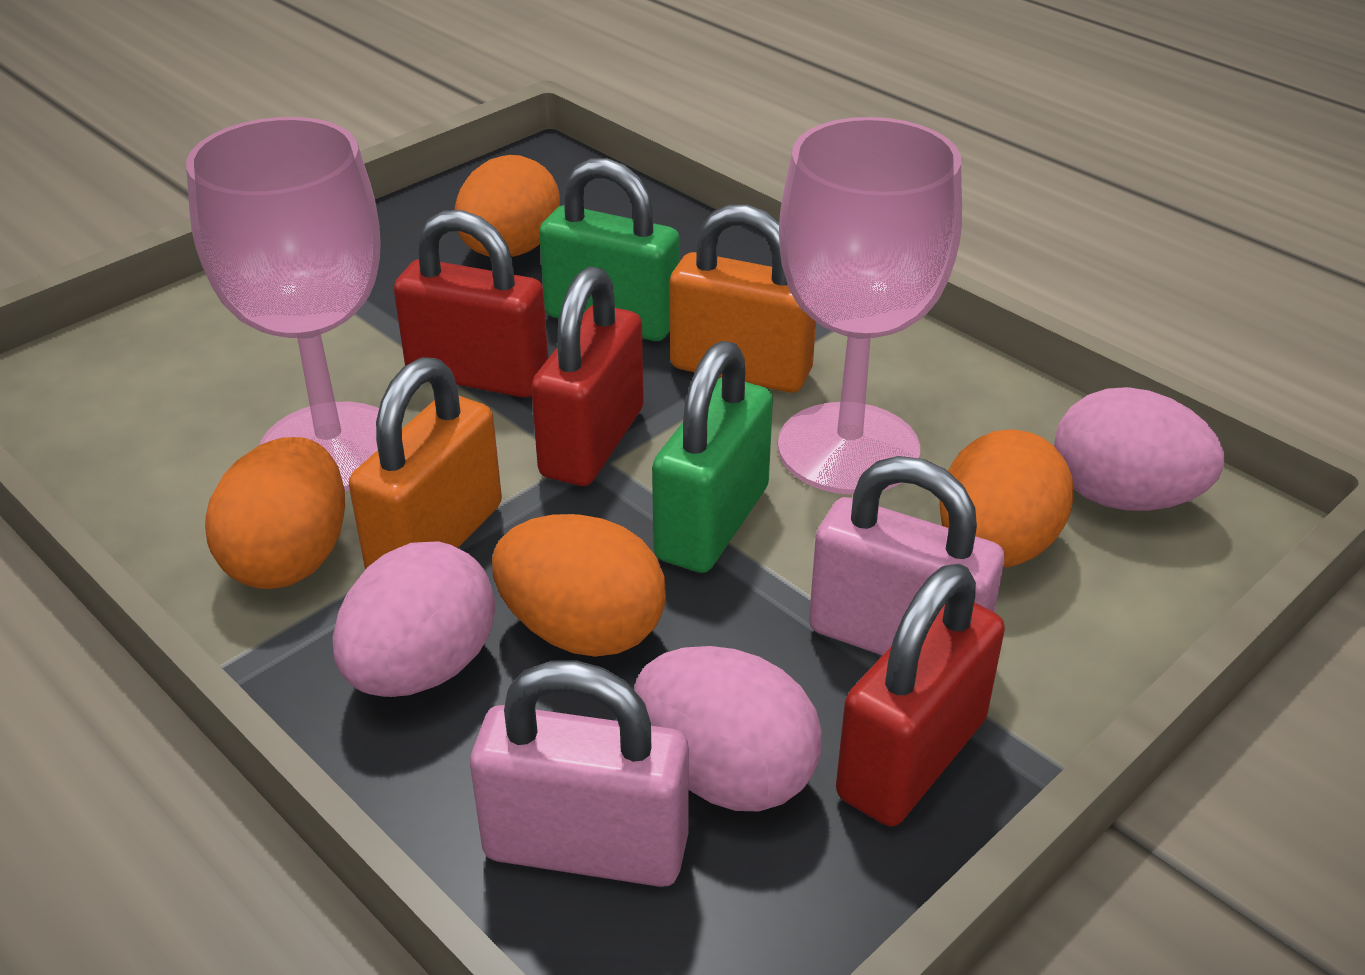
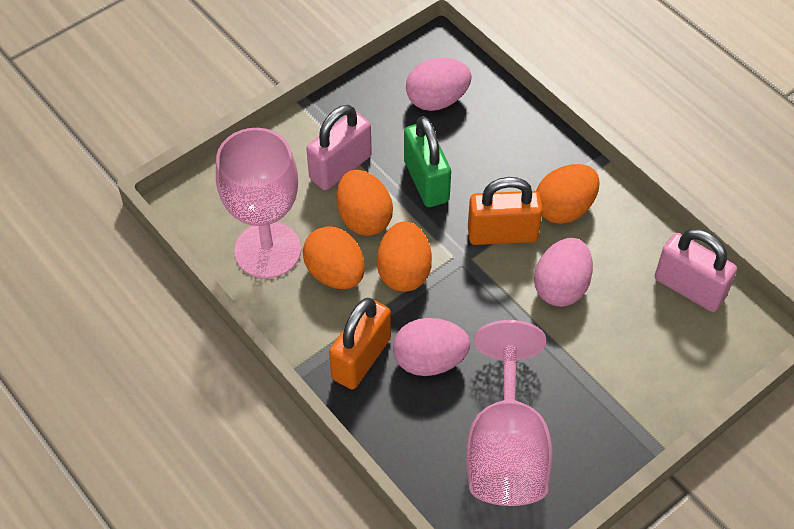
green padlock: [539,158,680,341] [652,341,773,573] = 2 -> [404,116,451,207] = 1
red padlock: [394,210,548,398] [531,266,644,486] [836,564,1005,826] = 3 -> none = 0

